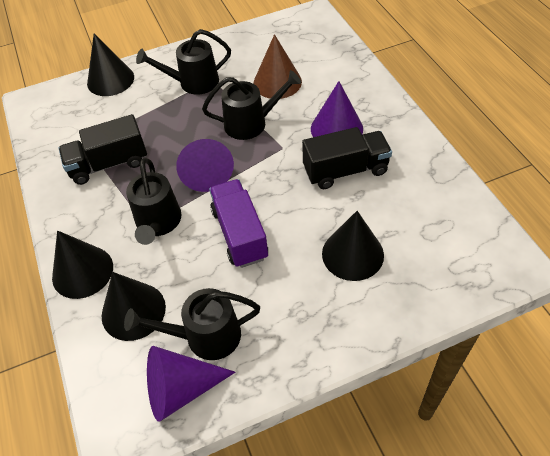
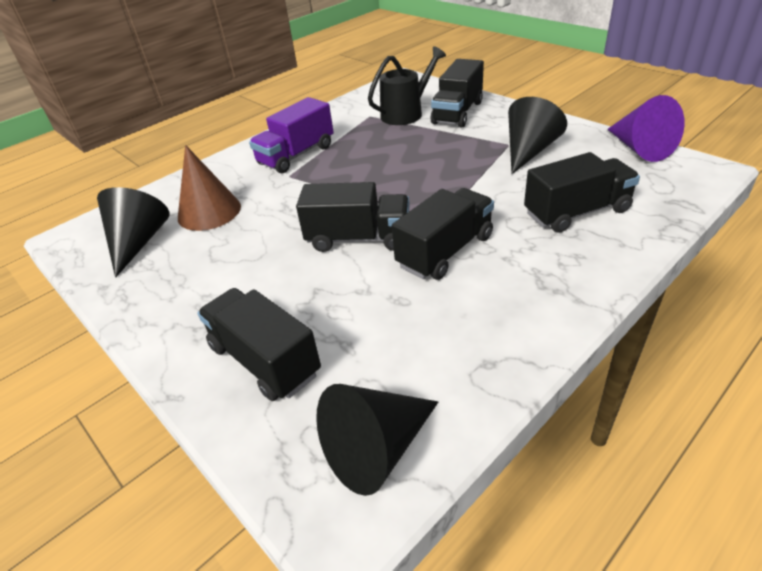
black cone: [52,231,113,299] [87,34,134,96] [102,272,166,341] [322,211,384,281] = 4 -> [97,187,170,278] [316,384,438,496] [508,97,567,174] = 3
black truck: [59,114,147,185] [302,127,392,189] = 2 -> [197,288,321,401] [296,182,410,252] [392,188,494,280] [431,59,484,127] [524,152,640,233] = 5
black watering can: [124,288,260,360] [126,158,182,245] [136,29,231,95] [202,70,301,140] = 4 -> [368,46,446,125] = 1
purple cone: [147,346,235,422] [176,139,234,192] [311,81,363,137] = 3 -> [608,95,685,162] = 1

